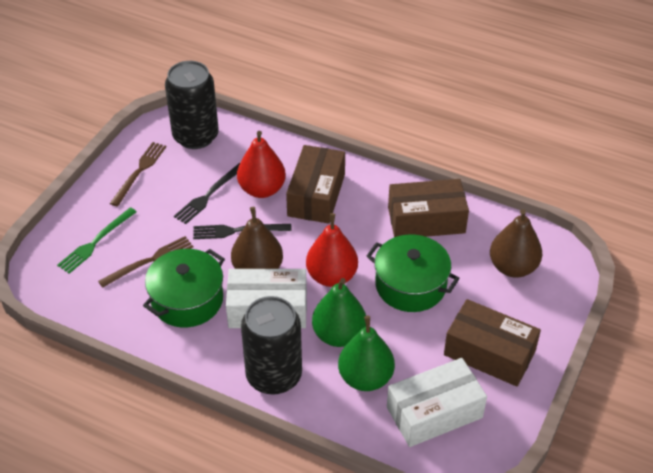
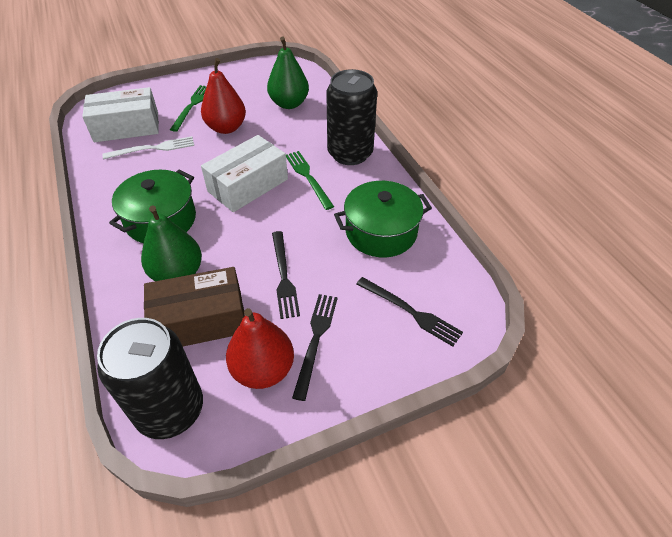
black fork: [174,163,240,224] [193,224,292,239] = 2 -> [272,231,300,319] [292,294,338,401] [356,277,463,347] = 3
brown box: [286,145,345,224] [388,179,469,237] [444,299,541,386] = 3 -> [144,267,245,346] = 1
brown fork: [98,236,194,288] [110,142,166,207] = 2 -> none = 0
brown pear: [231,207,283,269] [490,209,542,277] = 2 -> none = 0
green fork: [57,207,137,274] = 1 -> [170,85,206,132] [286,151,334,210] = 2
white fork: none = 0 -> [102,136,194,159] = 1

